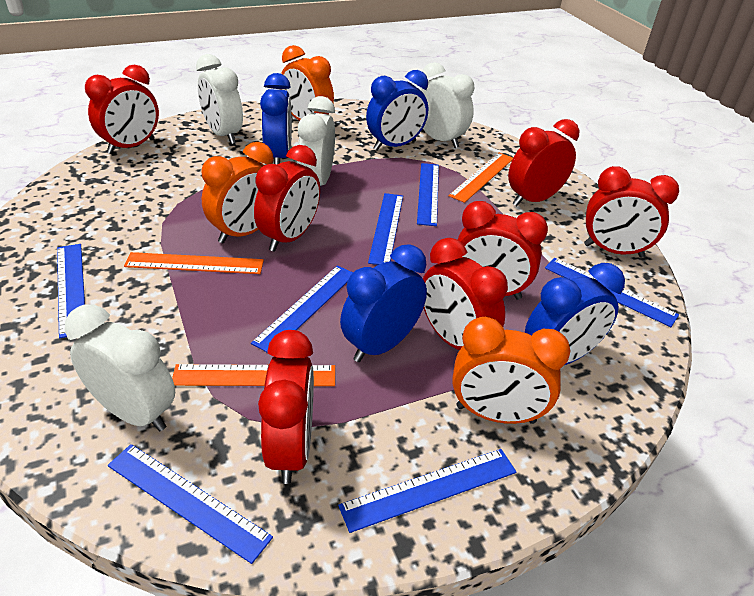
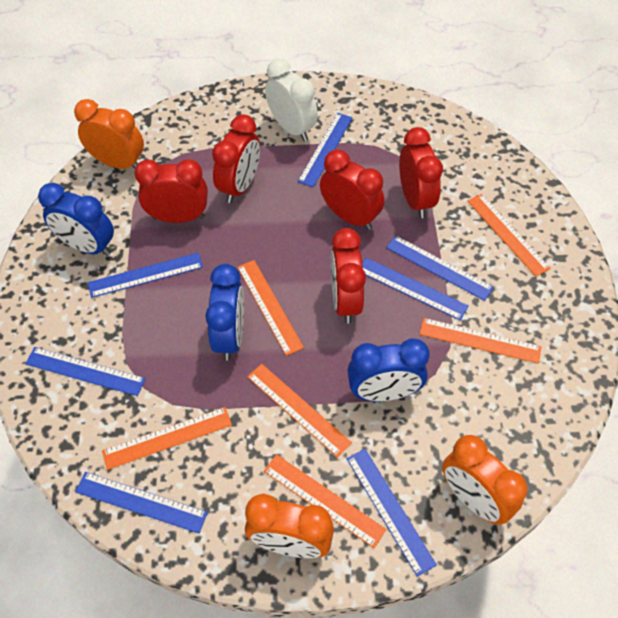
blue clock: [260,73,292,165] [340,244,427,362] [366,70,428,150] [525,263,625,365] = 4 -> [38,183,114,256] [205,264,244,361] [347,339,430,401] = 3
orange ruler: [124,252,264,274] [172,364,335,386] [448,153,513,203] = 3 -> [102,407,232,470] [237,260,304,356] [247,364,352,458] [264,454,387,548] [420,318,541,364] [468,194,551,277] = 6
red clock: [85,65,159,154] [254,145,320,252] [258,330,314,484] [423,238,508,350] [458,201,548,300] [508,119,579,206] [584,166,679,258] = 7 -> [134,159,208,223] [212,114,260,203] [320,150,384,230] [331,228,366,324] [399,127,443,218] = 5
white clock: [65,305,175,431] [196,54,243,144] [297,96,335,186] [419,62,474,148] = 4 -> [265,58,318,141] = 1

